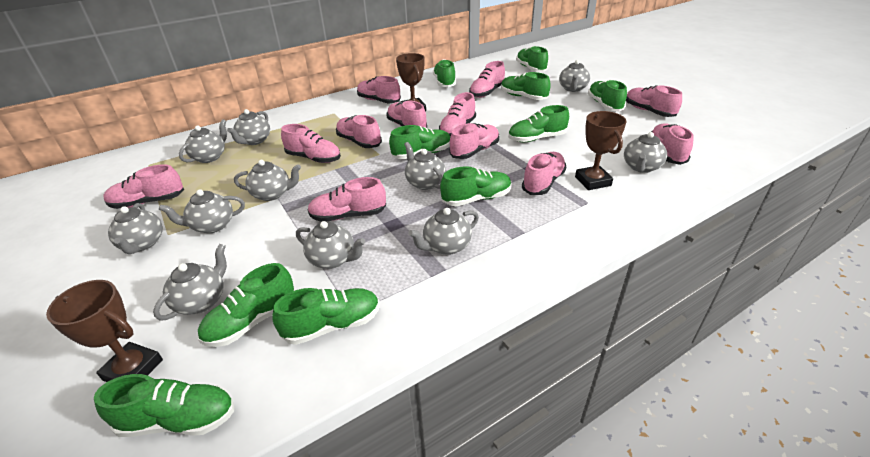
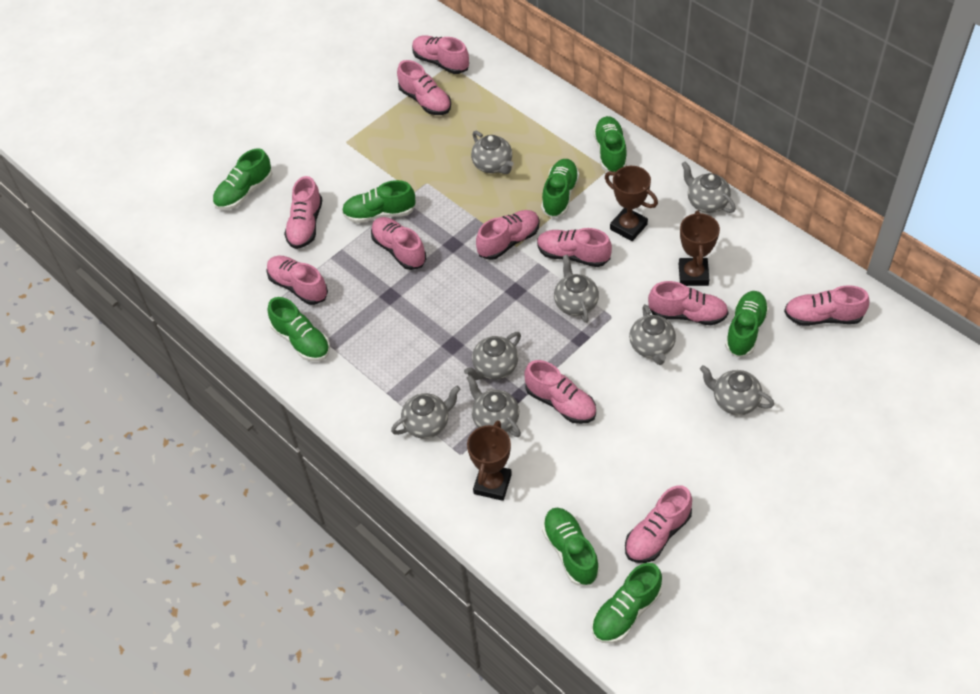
green shoe: [94,374,234,437] [198,263,294,347] [272,288,380,345] [389,125,450,159] [433,59,456,87] [440,166,512,206] [501,72,551,100] [508,105,569,142] [516,46,548,72] [588,79,627,112] = 10 -> [213,149,273,210] [268,297,330,361] [342,180,416,223] [541,159,579,218] [542,508,600,586] [592,563,662,644] [593,116,627,172] [725,291,769,357] = 8
grey teapot: [108,203,163,254] [153,244,227,320] [159,189,245,233] [179,119,227,163] [227,109,270,145] [234,160,301,201] [296,221,365,269] [404,142,446,190] [408,208,479,255] [559,60,590,92] [624,132,667,173] = 11 -> [391,385,460,438] [464,332,521,380] [467,375,521,437] [471,131,513,174] [554,255,599,323] [629,304,676,365] [682,161,736,213] [700,365,774,415] = 8
pink shoe: [103,165,184,209] [281,124,341,163] [308,177,386,222] [336,115,382,148] [357,76,401,103] [387,100,427,128] [439,92,476,137] [449,123,499,159] [469,61,505,98] [522,152,566,195] [626,85,682,117] [651,123,694,165] = 12 -> [266,256,328,305] [284,176,322,249] [371,217,426,270] [397,60,451,115] [412,35,469,74] [476,210,540,260] [524,360,596,424] [537,228,612,267] [625,485,692,563] [648,281,729,325] [784,285,870,326] = 11

